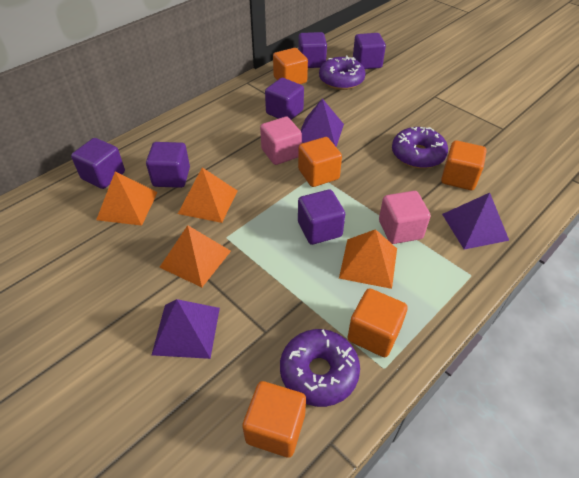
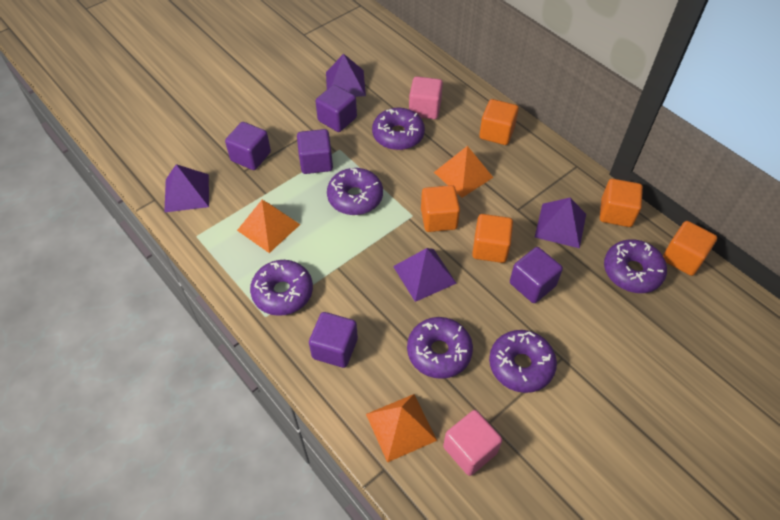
orange pyramid: [96,171,158,226] [159,225,231,287] [178,168,238,223] [339,229,397,289] = 4 -> [237,200,301,253] [366,394,437,463] [434,146,494,198] = 3
purple cube: [71,138,125,189] [146,142,190,188] [265,78,304,120] [298,32,327,68] [298,189,345,245] [353,33,386,69] = 6 -> [225,122,271,170] [297,129,333,174] [309,312,358,368] [315,85,357,132] [510,247,563,303] = 5
purple donut: [280,329,360,407] [319,56,366,90] [392,127,448,169] = 3 -> [250,260,313,316] [327,168,383,215] [372,108,425,150] [407,317,473,379] [489,330,557,393] [604,239,667,293] = 6
purple pyramid: [152,299,220,359] [300,98,344,147] [442,193,509,250] = 3 -> [164,164,209,213] [326,53,366,97] [393,248,457,302] [535,198,586,248] = 4

